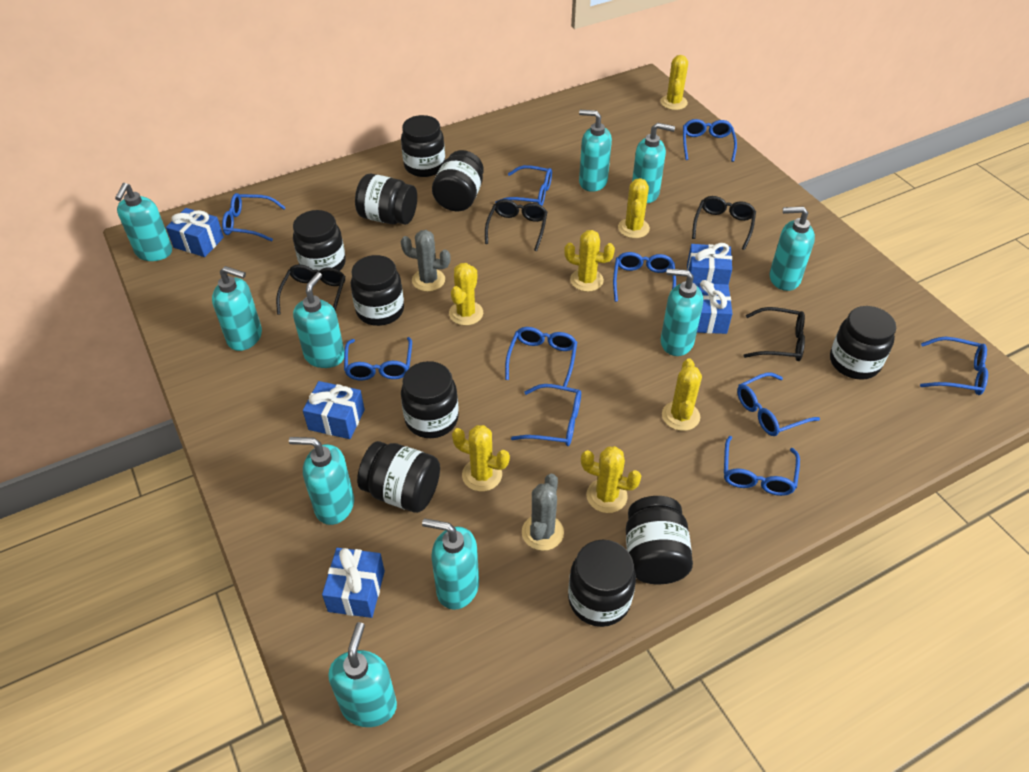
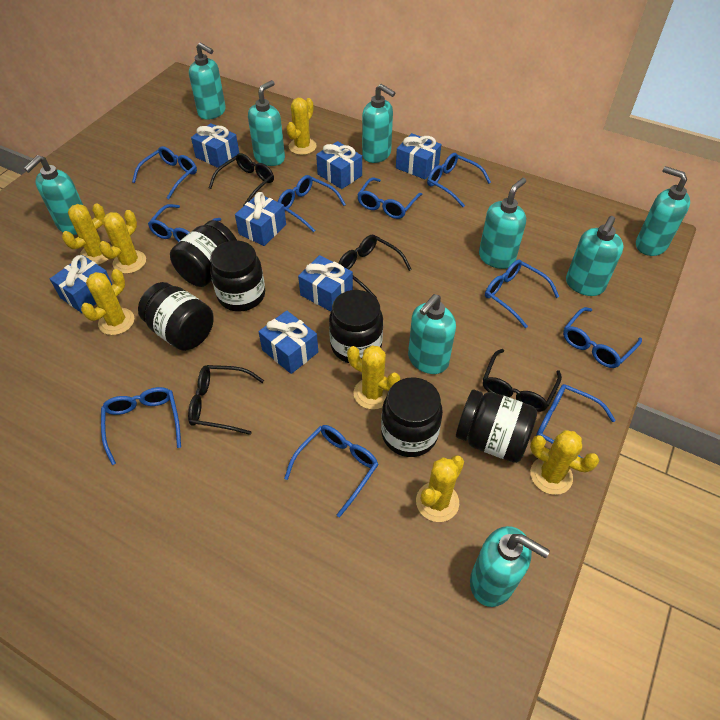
black jar: [293,210,346,274] [351,255,404,326] [355,174,417,225] [357,441,440,513] [401,115,445,177] [401,361,459,438] [432,150,484,211] [568,540,636,627] [626,496,693,584] [830,306,896,380] = 10 -> [138,282,214,351] [170,220,237,287] [210,240,265,312] [329,290,383,363] [381,377,443,457] [456,389,537,463] = 6
blue gift: [166,208,224,257] [303,381,365,439] [322,548,385,618] [687,243,732,285] [694,280,733,334] = 5 -> [50,255,112,314] [191,123,239,168] [235,192,286,246] [258,310,318,374] [298,255,353,311] [316,141,362,189] [396,133,441,179] = 7
grey cactus: [401,230,450,292] [522,474,564,551] = 2 -> none = 0
turquoise soap dispenser: [115,183,172,261] [212,266,262,351] [289,437,354,525] [293,272,344,368] [328,622,397,727] [422,518,479,610] [579,110,612,192] [632,123,675,203] [661,268,703,356] [770,206,815,291] = 10 -> [24,155,83,235] [189,42,226,120] [248,80,285,166] [362,84,395,163] [408,294,456,374] [470,526,550,607] [479,178,526,269] [566,216,624,296] [636,166,690,256] = 9

